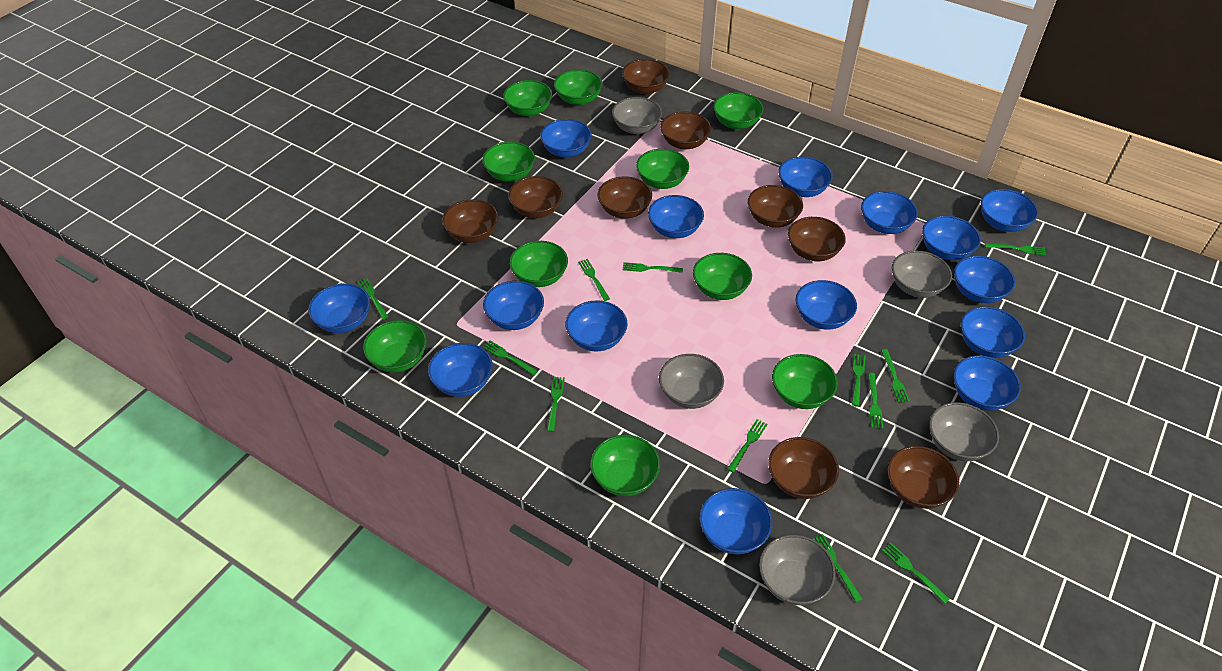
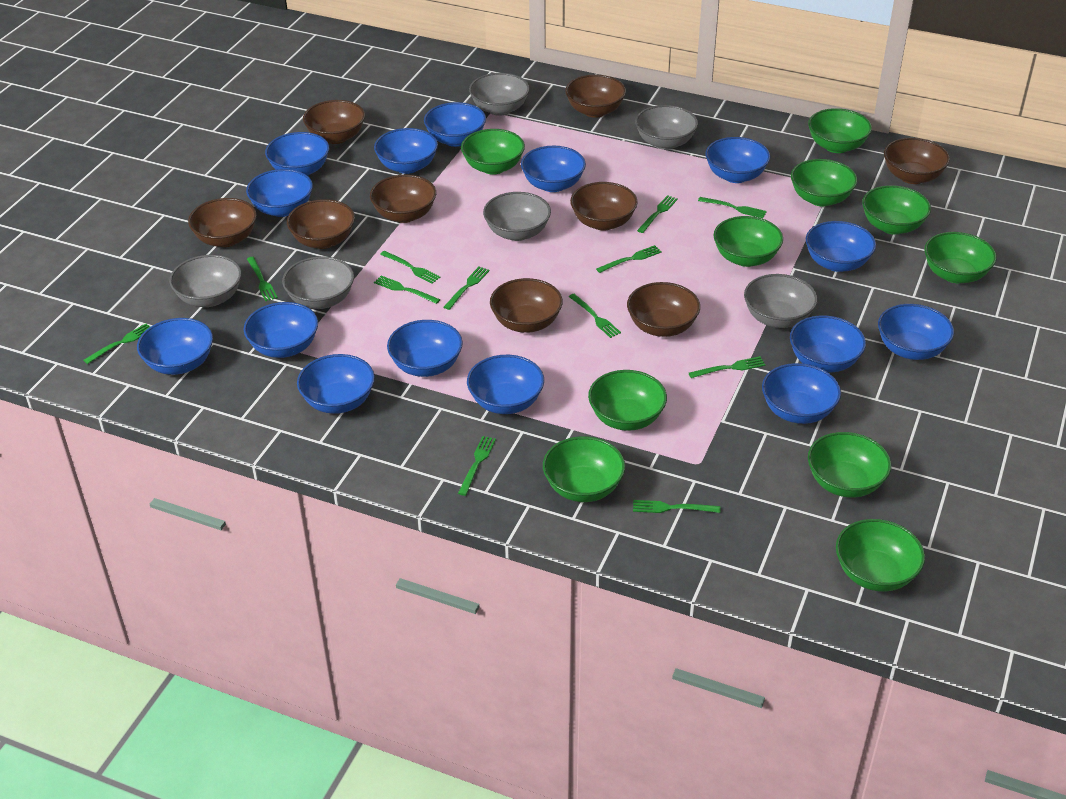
grey bowl: [612,97,662,134] [659,354,724,409] [759,535,836,605] [892,250,952,298] [929,402,999,461] = 5 -> [169,255,242,307] [282,256,354,309] [469,73,530,116] [483,192,551,241] [635,105,698,150] [744,274,817,328] = 6

